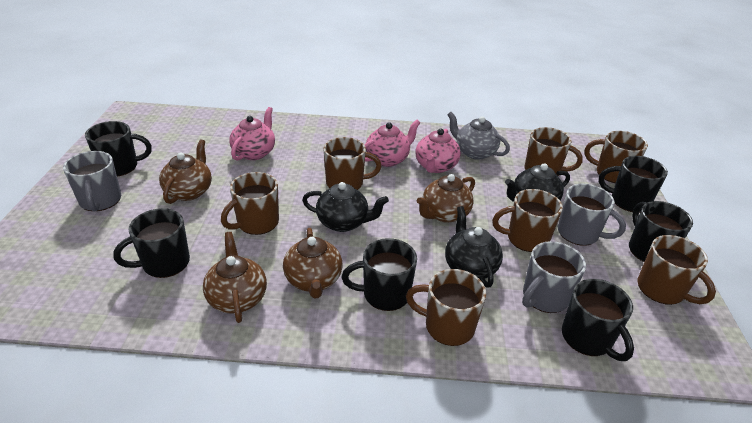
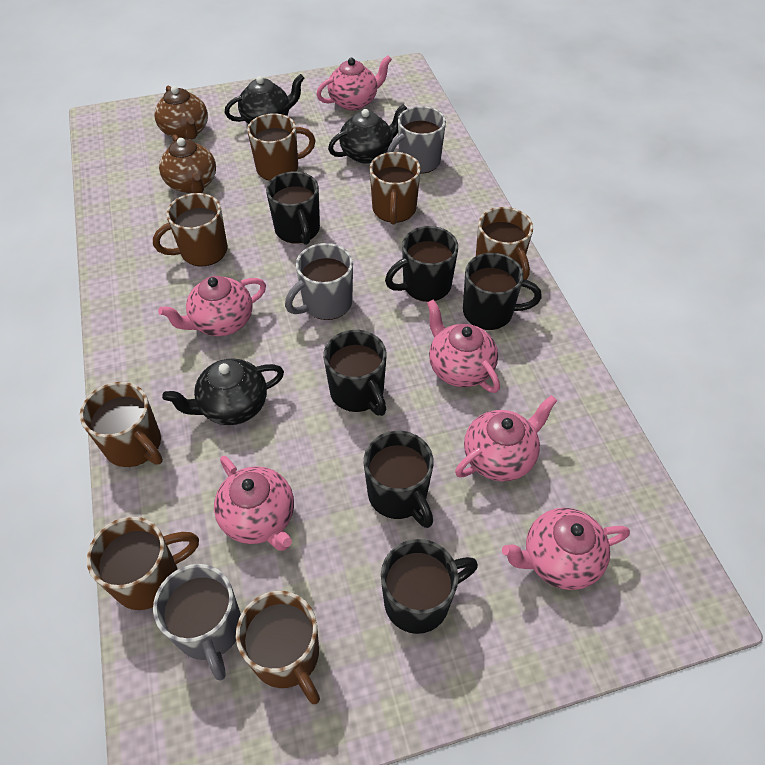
brown teapot: [159,139,212,204] [203,232,267,323] [283,228,342,299] [417,174,475,223] = 4 -> [155,86,208,139] [159,135,216,193] = 2
grey teapot: [447,112,510,160] = 1 -> none = 0
pink teapot: [229,107,275,161] [364,120,420,167] [415,129,461,173] = 3 -> [158,276,266,336] [214,456,294,551] [316,55,392,111] [427,299,500,393] [455,395,557,481] [502,508,630,590] = 6

